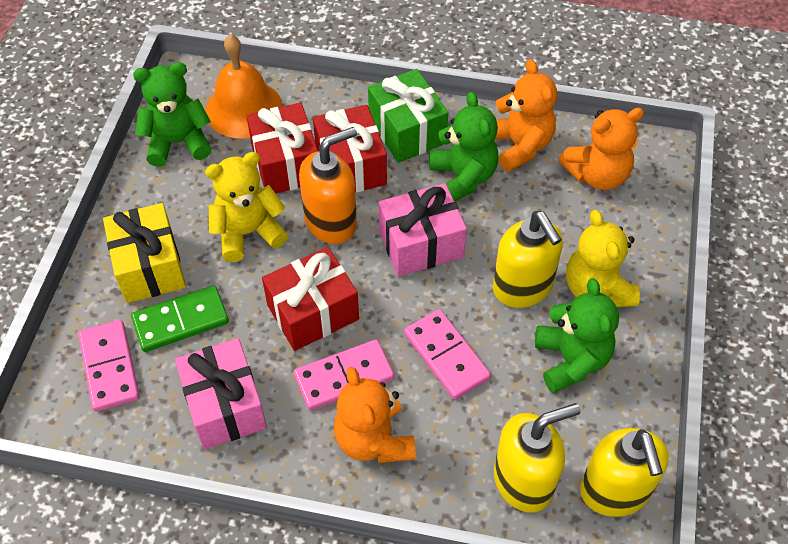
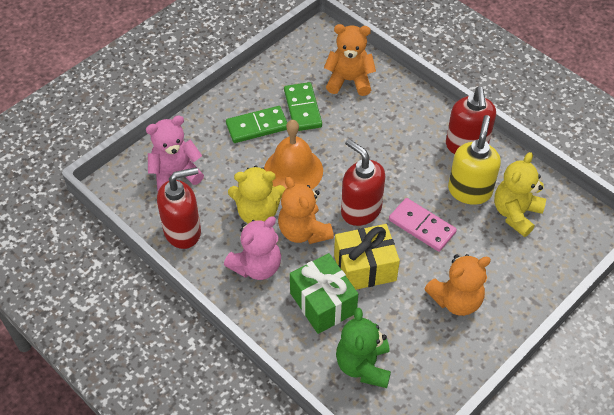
green domino: [131,285,229,352] = 1 -> [226,106,287,143] [284,82,322,131] = 2
green teddy bear: [133,62,212,167] [429,92,499,202] [535,278,619,393] = 3 -> [336,308,391,388] = 1
orange soap dispenser: [299,127,357,244] = 1 -> none = 0
pink domino: [78,320,140,412] [294,339,394,411] [404,309,491,400] = 3 -> [389,198,457,252] = 1
pink gift: [175,338,267,450] [379,183,467,277] = 2 -> none = 0
pink teddy bear: none = 0 -> [146,116,204,191] [224,216,281,280] = 2
red gift: [247,103,318,193] [262,247,359,351] [313,105,387,193] = 3 -> none = 0
red soap dispenser: none = 0 -> [157,167,201,249] [341,139,385,226] [446,87,496,154] = 3
yellow soap dispenser: [493,211,563,308] [494,403,581,512] [580,428,669,517] = 3 -> [448,115,501,205] = 1

